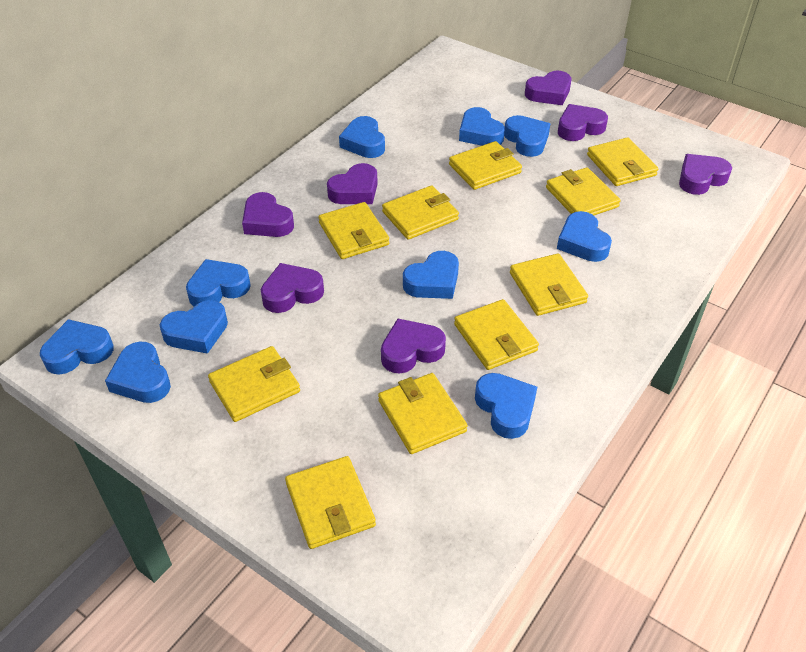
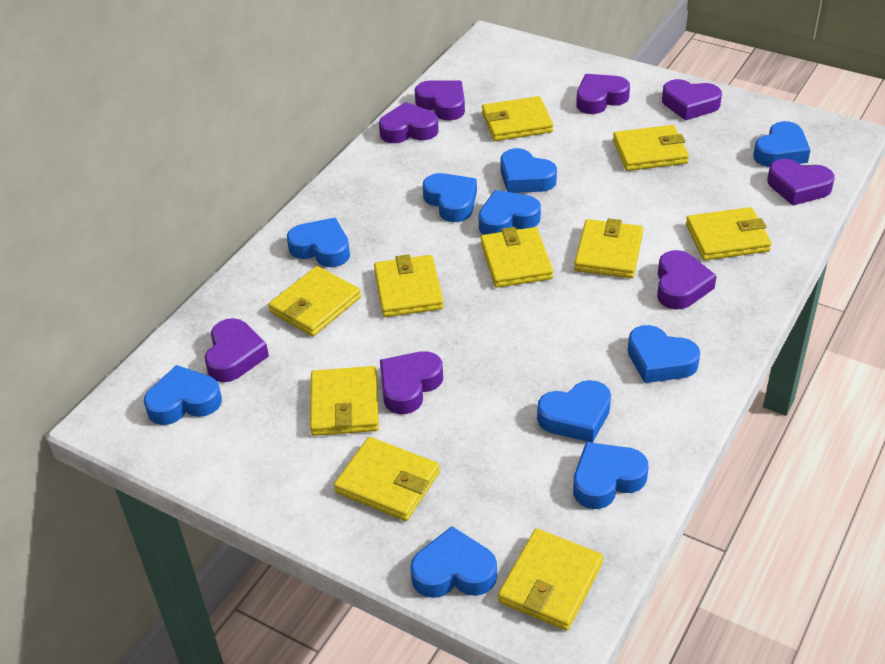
purple heart: [242,192,294,237] [261,263,324,313] [327,163,378,204] [381,319,446,374] [525,71,571,105] [558,104,608,141] [679,154,732,195] = 7 -> [205,318,269,382] [379,102,439,143] [380,351,443,414] [415,80,465,121] [576,74,630,114] [657,250,717,310] [662,79,722,121] [767,159,835,206] = 8

